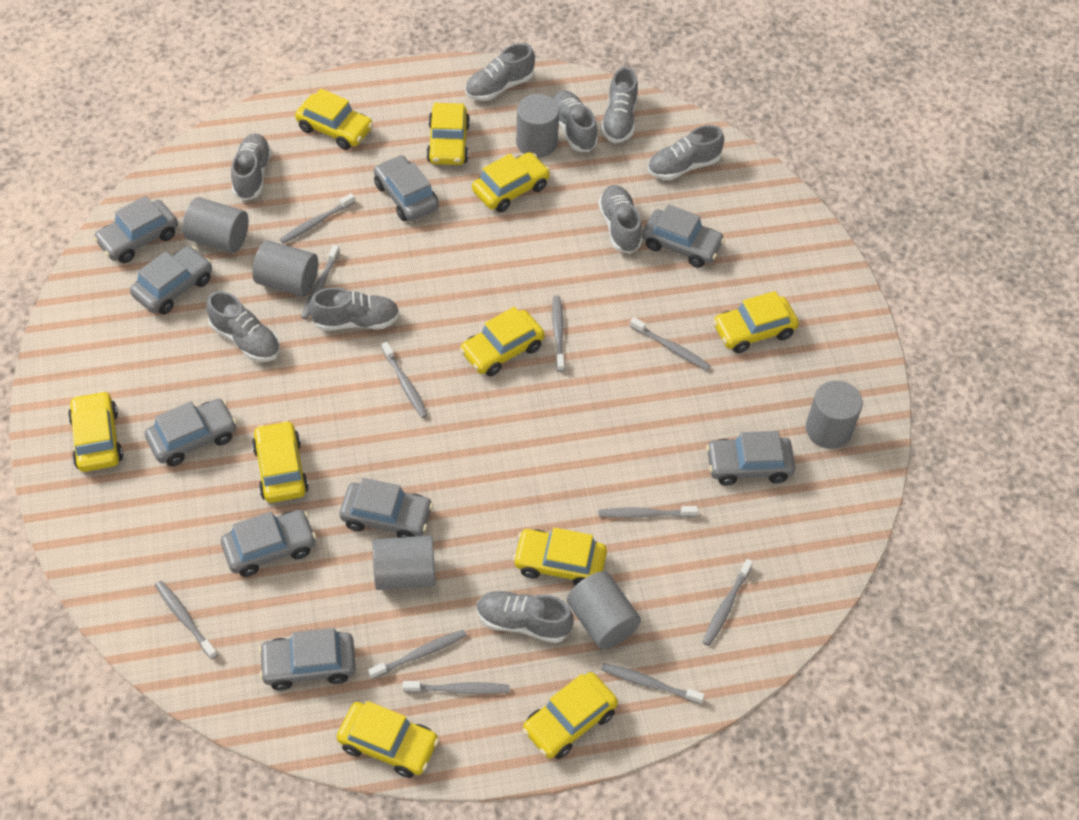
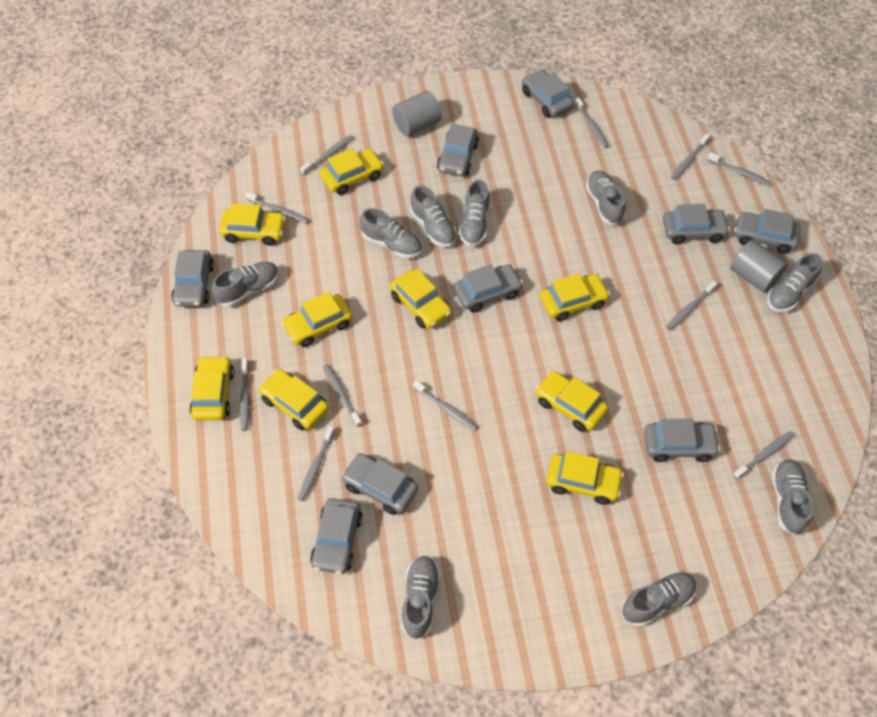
grey cylinder: [182,197,249,253] [252,240,318,297] [373,536,435,590] [516,94,559,158] [567,571,641,649] [806,380,863,449] = 6 -> [392,91,441,136] [730,240,788,293] = 2
yellow car: [68,391,123,472] [252,420,309,503] [295,89,373,150] [337,701,439,778] [426,103,470,165] [460,307,545,376] [472,152,550,212] [513,528,607,586] [523,672,618,759] [713,291,799,353] = 10 -> [189,356,234,420] [219,203,286,246] [259,369,329,430] [281,291,353,347] [320,148,384,195] [390,269,451,329] [536,371,608,432] [540,273,610,321] [546,451,624,505] = 9

